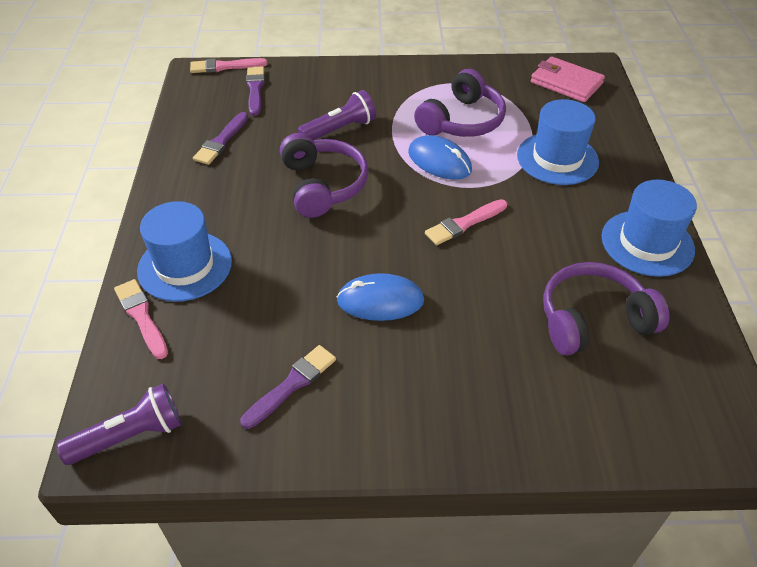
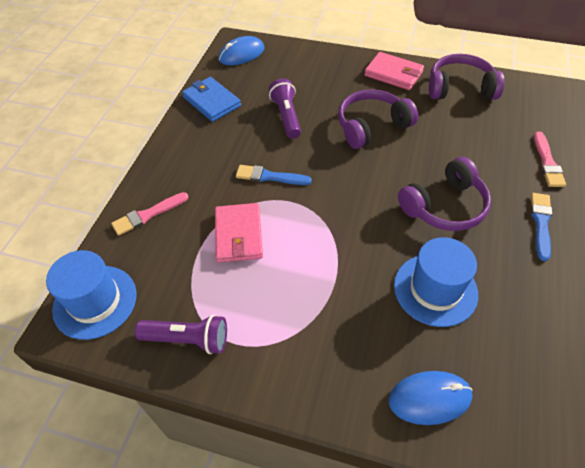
blue brush: none = 0 -> [236,165,312,185] [531,193,552,261] = 2
blue hat: [137,201,232,302] [517,99,599,185] [602,180,697,277] = 3 -> [46,250,137,340] [394,237,478,327] = 2
blue wallet: none = 0 -> [182,77,241,122] = 1
pink brush: [114,279,168,359] [190,58,267,73] [425,199,507,245] = 3 -> [111,192,188,236] [534,132,566,187] = 2
pink wallet: [531,57,605,102] = 1 -> [215,203,263,263] [364,52,424,90] = 2
purple brush: [193,112,248,165] [240,345,336,429] [246,66,265,116] = 3 -> none = 0

